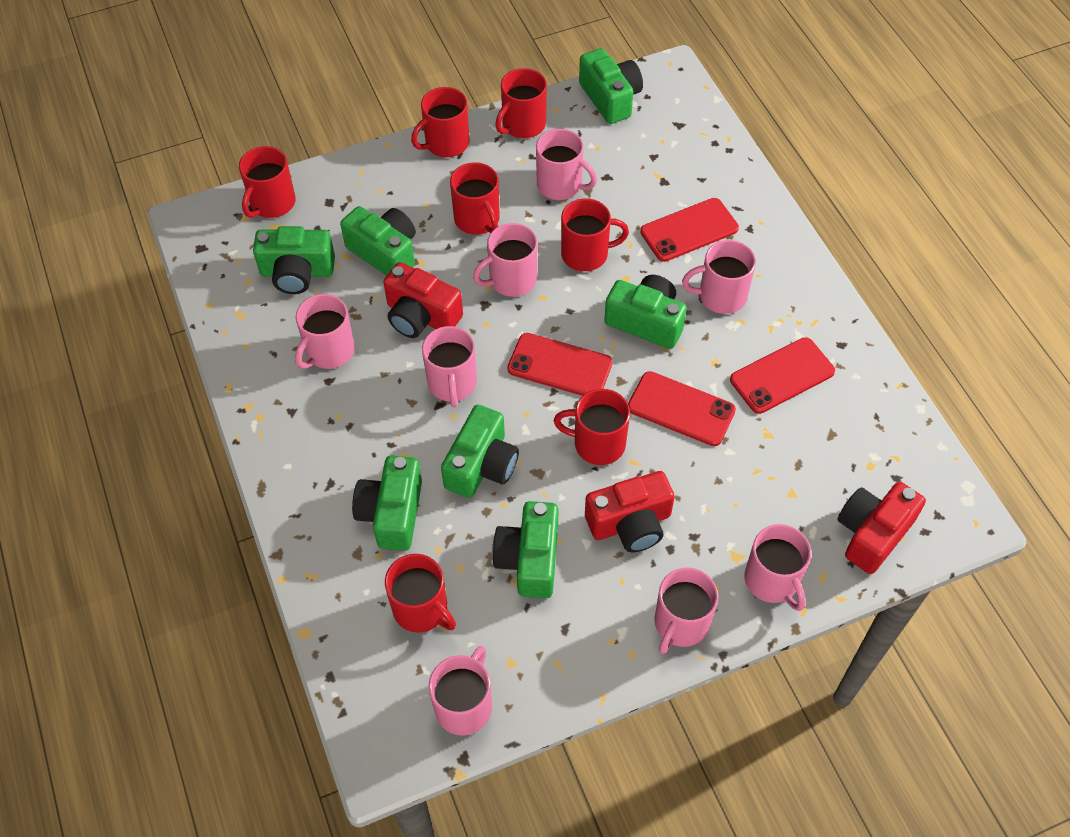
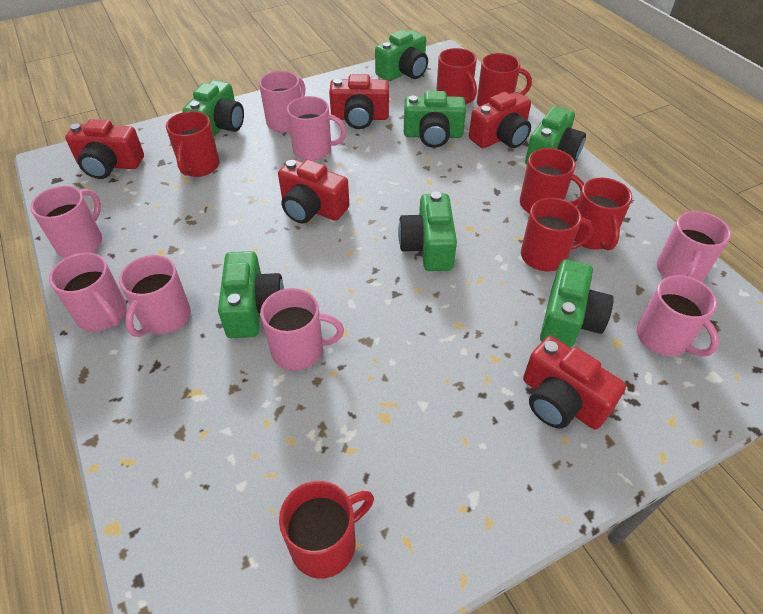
red camera: [383,262,463,338] [585,471,675,552] [837,482,926,574] = 3 -> [65,119,144,179] [278,159,349,224] [329,74,389,129] [469,92,531,148] [523,336,626,429] = 5
red phone: [507,333,613,396] [628,371,736,446] [640,198,739,262] [730,337,835,414] = 4 -> none = 0

